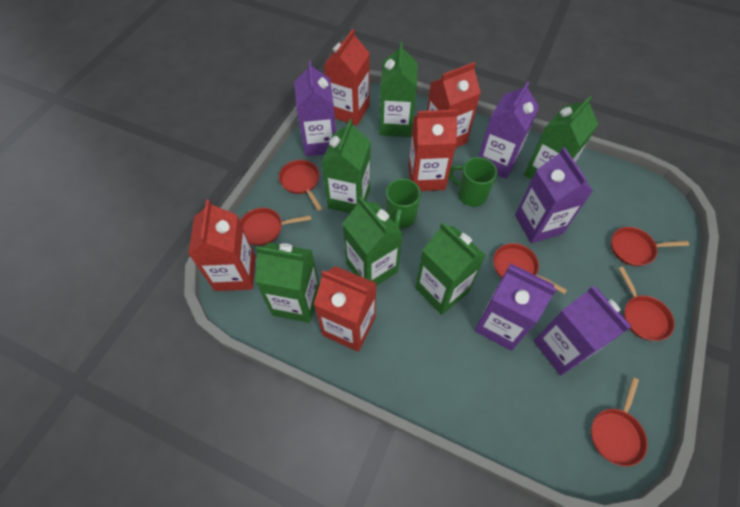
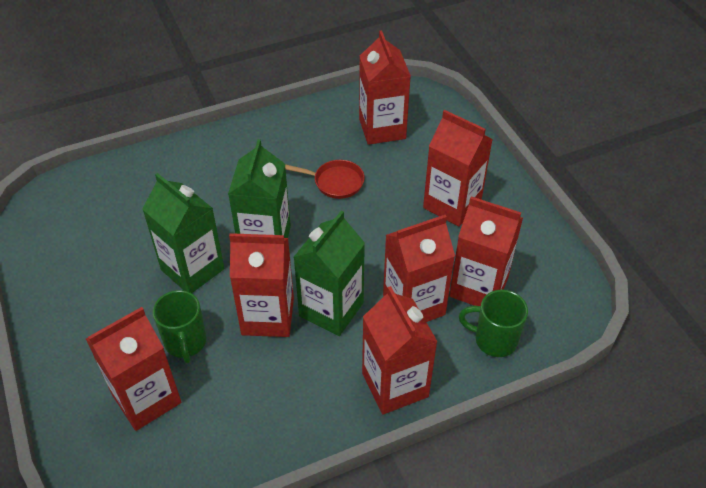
green carton: [255,243,319,323] [322,119,371,213] [342,197,403,286] [379,42,418,137] [415,222,486,315] [524,96,598,180] = 6 -> [142,173,224,293] [228,139,291,238] [294,211,365,336] = 3
purple carton: [294,61,336,156] [475,264,557,351] [478,81,539,179] [515,147,593,243] [534,286,632,376] = 5 -> none = 0
red carton: [188,200,256,291] [314,266,377,352] [324,29,370,126] [408,109,458,191] [427,62,481,148] = 5 -> [86,307,181,431] [229,233,294,337] [359,30,411,145] [362,286,438,415] [383,215,455,322] [423,110,493,227] [449,196,523,306] = 7
red pan: [240,208,311,246] [279,160,322,211] [493,243,567,294] [591,377,648,467] [611,227,689,266] [618,267,675,341] = 6 -> [285,160,365,199] = 1

